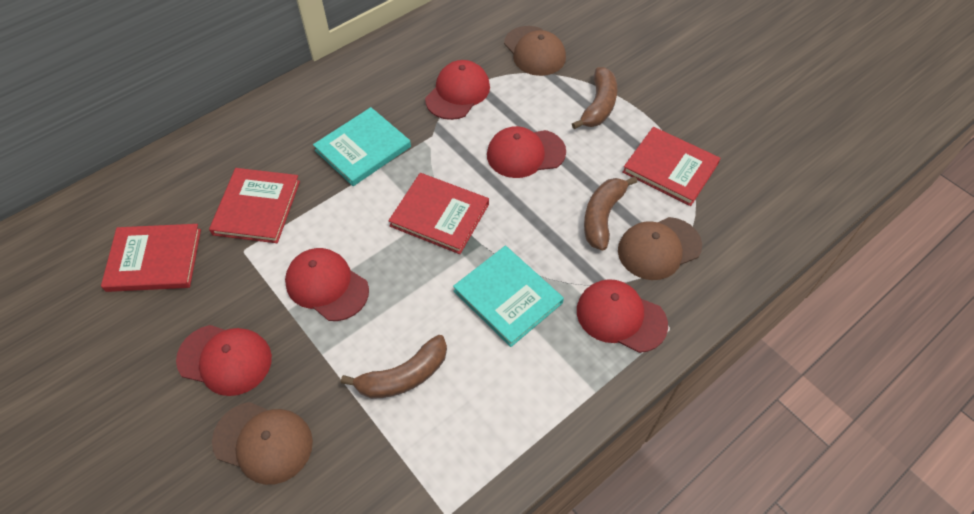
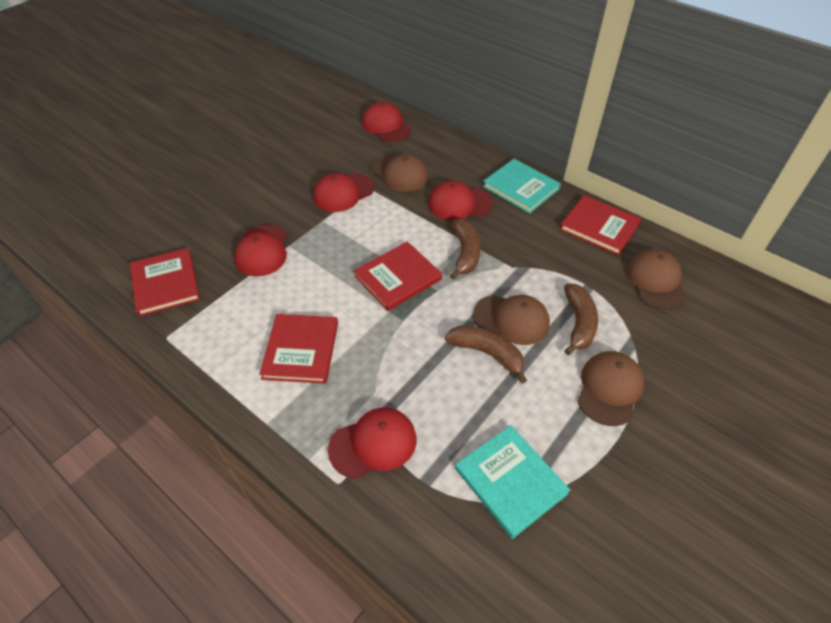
brown cap: [212,402,313,485] [504,26,566,76] [618,217,702,280] = 3 -> [372,154,429,192] [473,295,550,345] [578,351,644,426] [626,249,687,310] = 4

